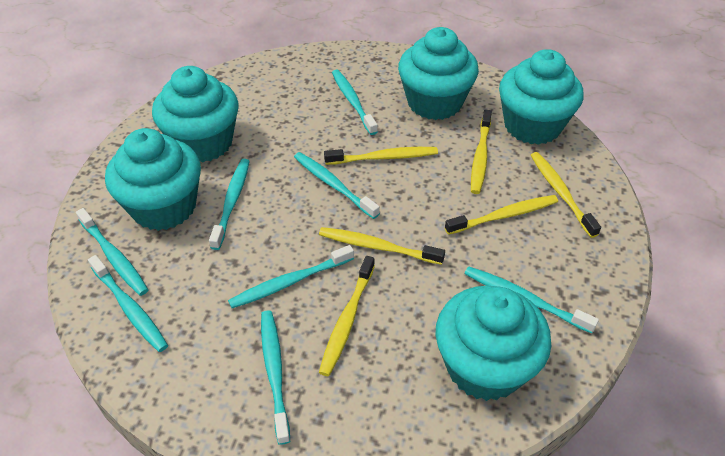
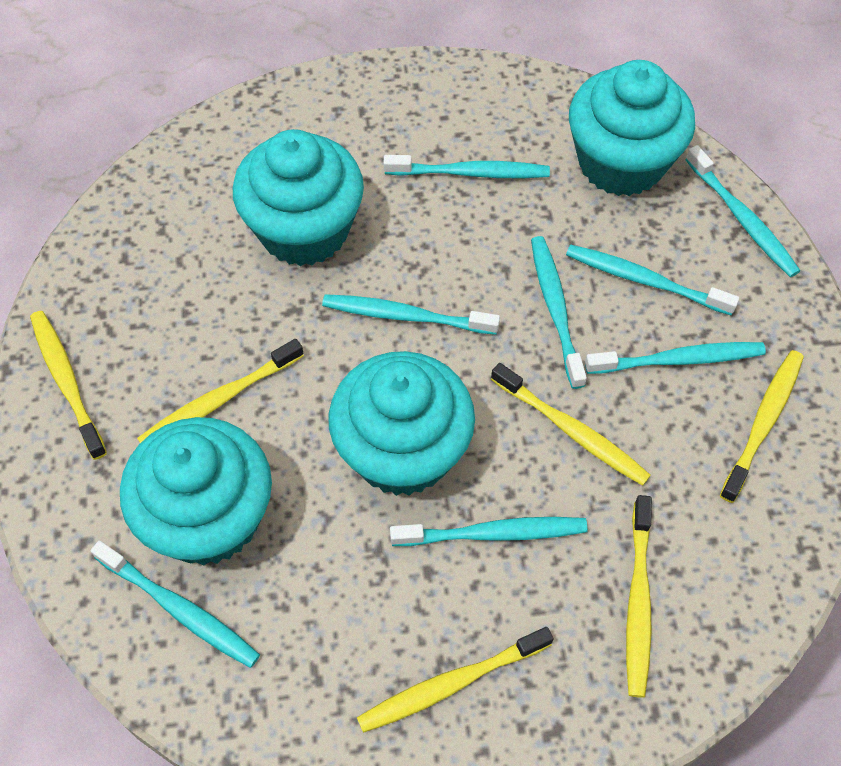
turquoise cupcake: [105,128,201,231] [152,66,238,162] [398,27,479,120] [436,286,551,401] [499,49,583,145] = 5 -> [120,417,272,565] [233,129,364,266] [328,351,475,496] [569,60,695,196] = 4

